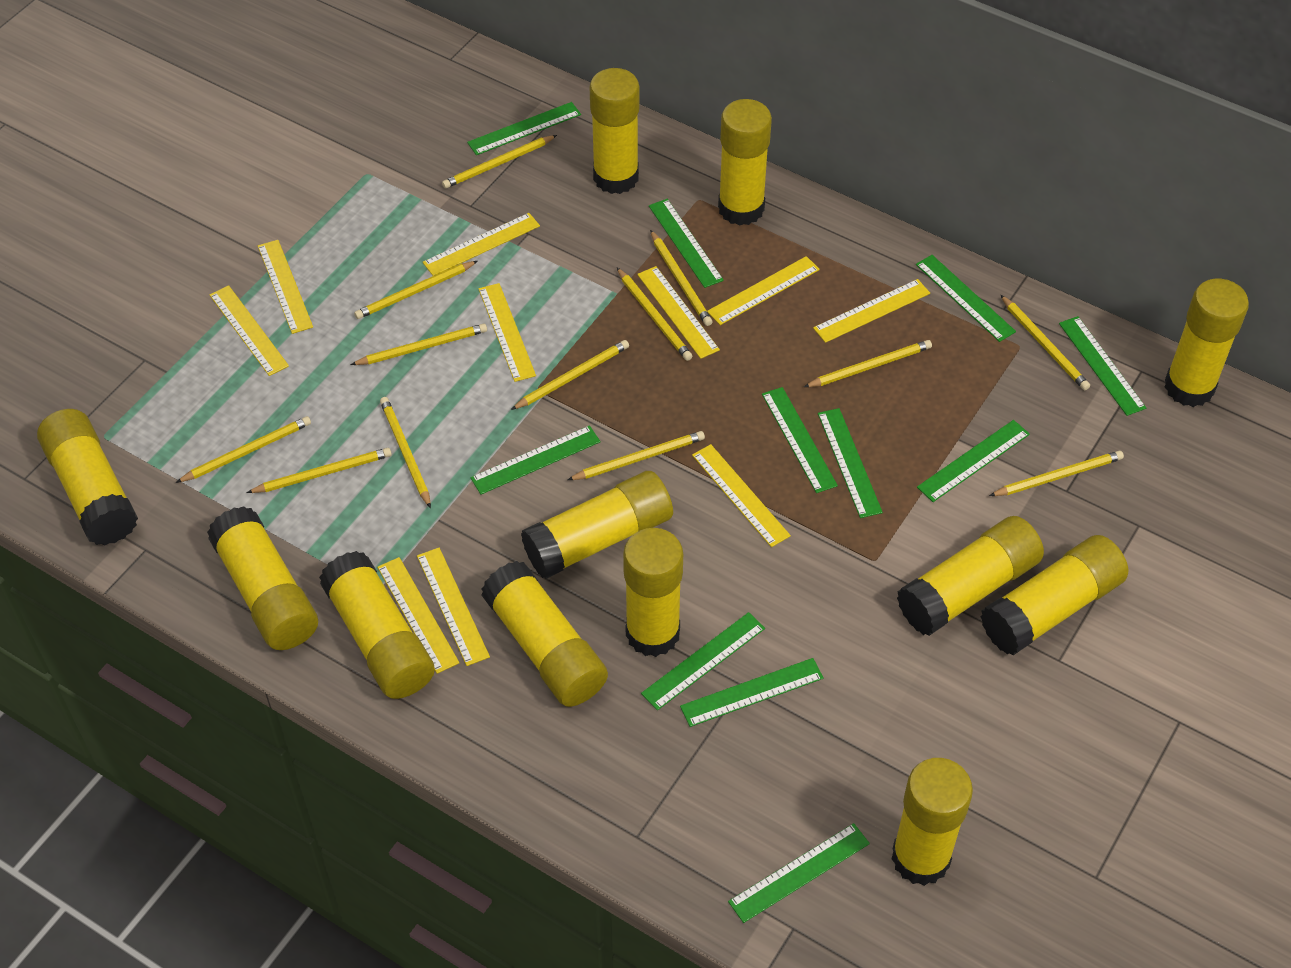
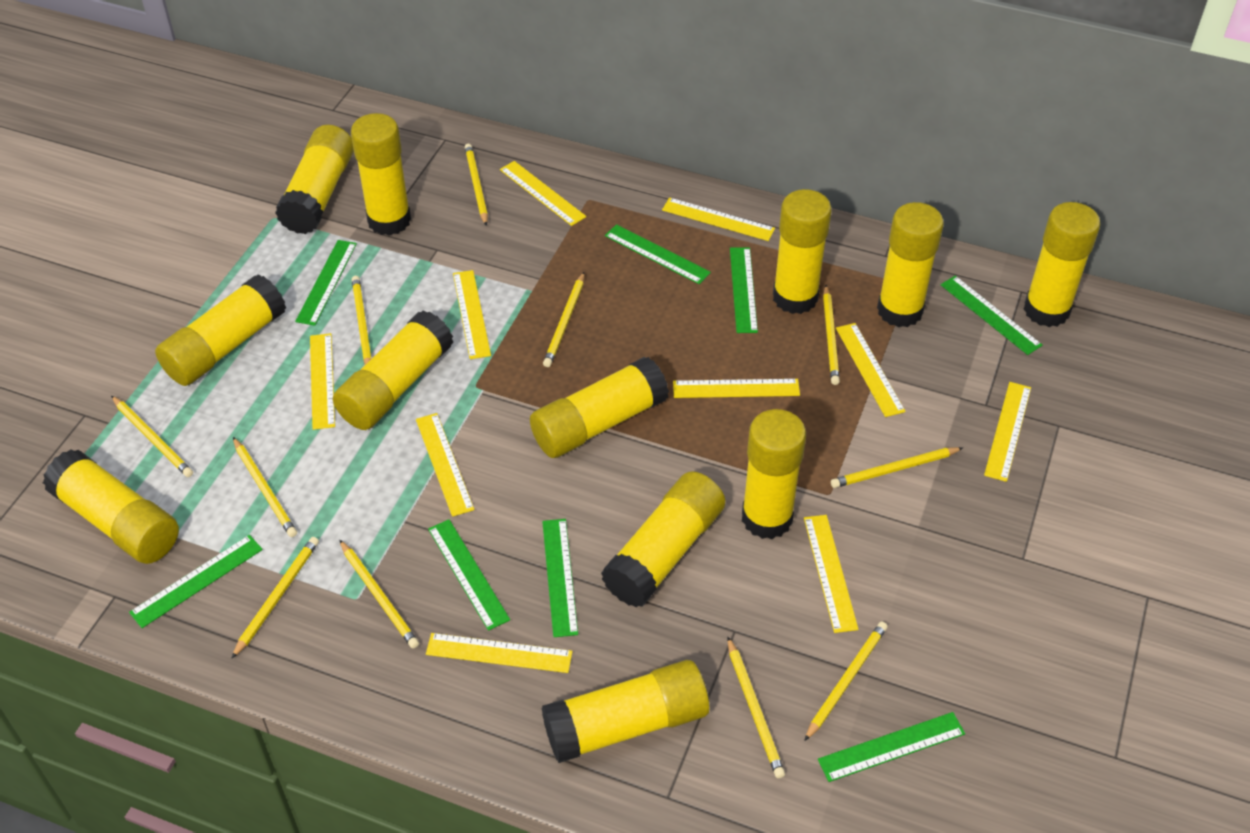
green ruler: [467,102,581,155] [470,425,601,494] [641,612,765,710] [649,199,724,288] [680,658,824,727] [728,823,870,923] [762,387,838,493] [818,408,883,518] [916,255,1016,342] [917,420,1030,502] [1059,316,1146,416] = 11 -> [129,535,263,628] [295,240,357,326] [428,519,510,631] [542,519,578,637] [605,224,711,284] [730,247,758,333] [818,712,965,782] [941,276,1043,355] = 8
yellow pencil: [176,416,311,483] [247,448,392,493] [350,324,487,365] [354,261,477,319] [380,397,431,508] [442,135,557,188] [511,340,629,410] [568,431,705,480] [617,268,692,361] [650,230,713,326] [804,340,932,387] [989,451,1124,496] [1001,295,1090,390] = 13 -> [111,396,193,477] [231,537,319,659] [233,437,297,537] [339,540,419,649] [352,276,371,365] [465,144,488,226] [543,272,584,367] [728,637,785,778] [804,622,888,741] [823,285,840,385] [831,447,963,488] = 11

